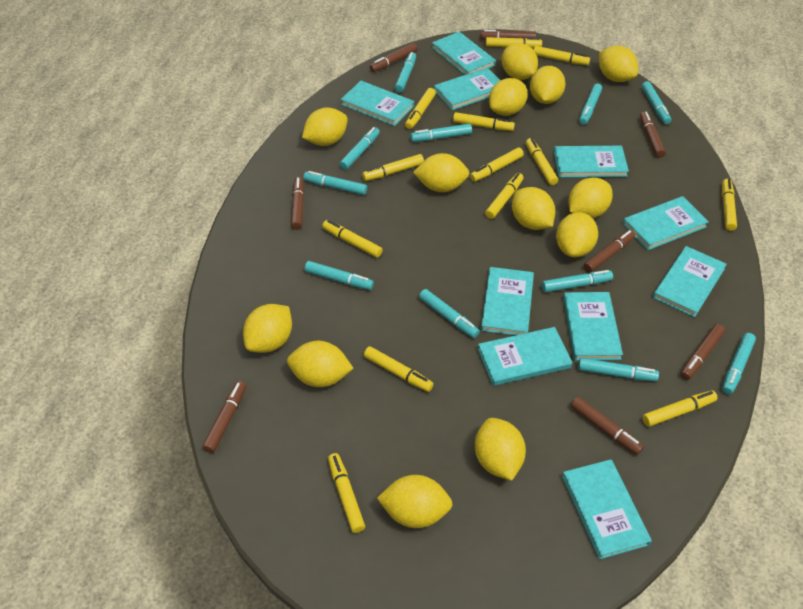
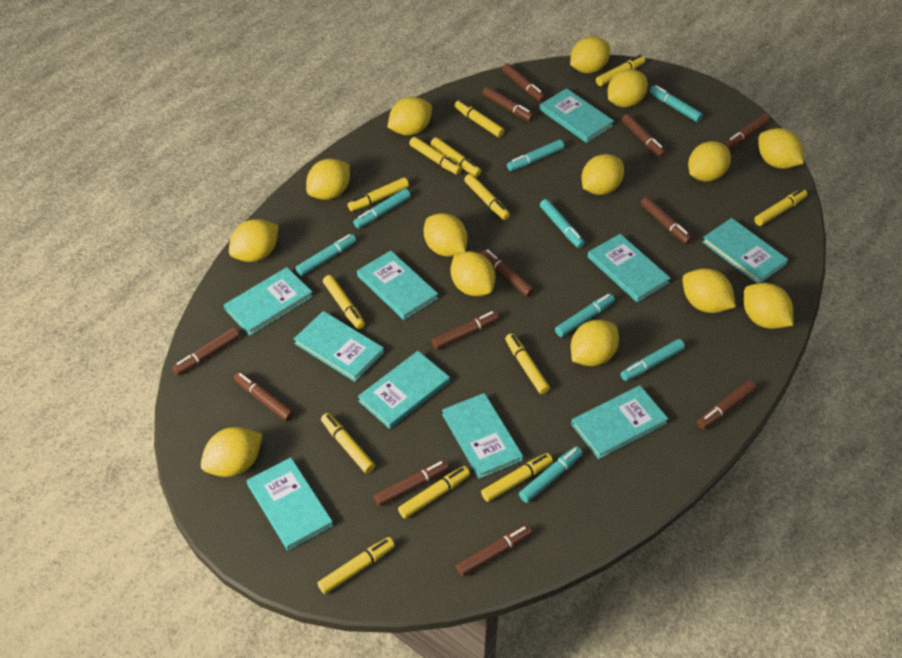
brown marker: [202,381,246,453] [291,177,304,230] [370,43,417,72] [480,30,536,40] [571,397,644,455] [584,230,635,273] [640,111,666,158] [680,324,725,380] = 8 -> [172,327,240,375] [234,372,294,422] [373,460,449,507] [432,311,499,350] [456,524,532,577] [481,249,534,297] [482,87,534,122] [502,63,546,102] [622,114,666,158] [641,197,692,244] [697,380,757,430] [724,114,770,149] = 12
turquoise marker: [304,171,367,195] [305,261,374,290] [339,127,380,170] [394,52,416,92] [410,124,472,142] [419,289,480,338] [542,270,613,293] [578,358,659,381] [579,84,602,125] [641,81,671,124] [722,333,756,395] = 11 -> [295,234,356,276] [353,189,411,228] [507,139,564,171] [519,446,583,503] [540,199,585,248] [555,293,615,337] [621,339,685,381] [650,85,703,122] = 8
yellow lemon: [243,304,292,353] [287,341,354,387] [302,108,348,146] [377,475,453,528] [413,153,469,192] [475,418,526,481] [489,78,528,116] [501,43,538,80] [512,187,555,230] [530,66,566,104] [556,212,598,257] [568,177,613,218] [599,46,638,82] = 13 -> [201,427,263,477] [229,219,279,262] [306,158,350,200] [387,97,432,135] [424,213,468,257] [451,251,495,296] [570,36,610,73] [571,320,619,366] [582,154,624,195] [607,69,648,107] [683,269,736,313] [688,141,731,182] [744,283,793,329] [758,128,804,169] = 14

